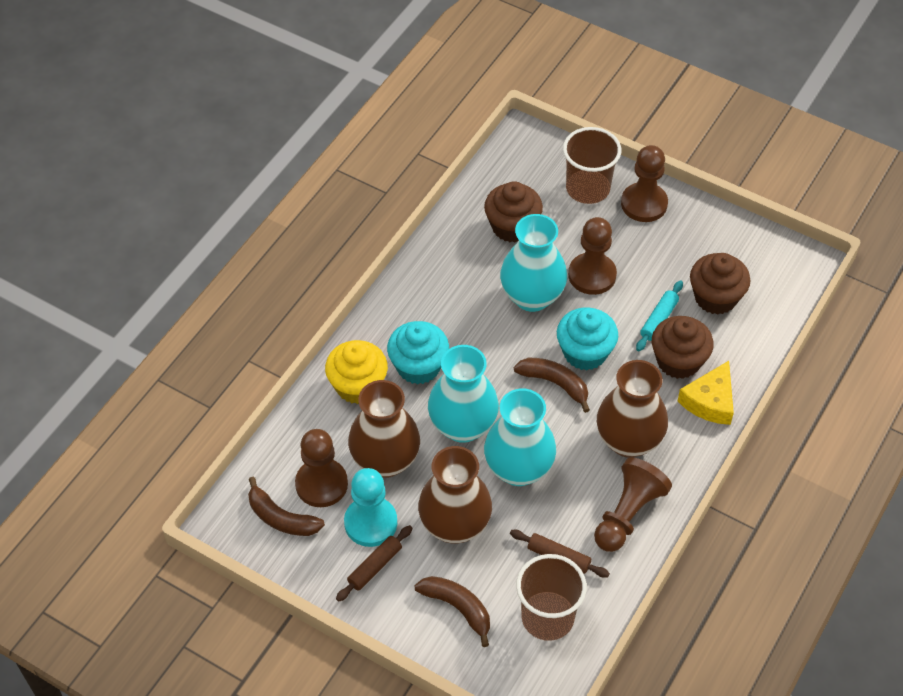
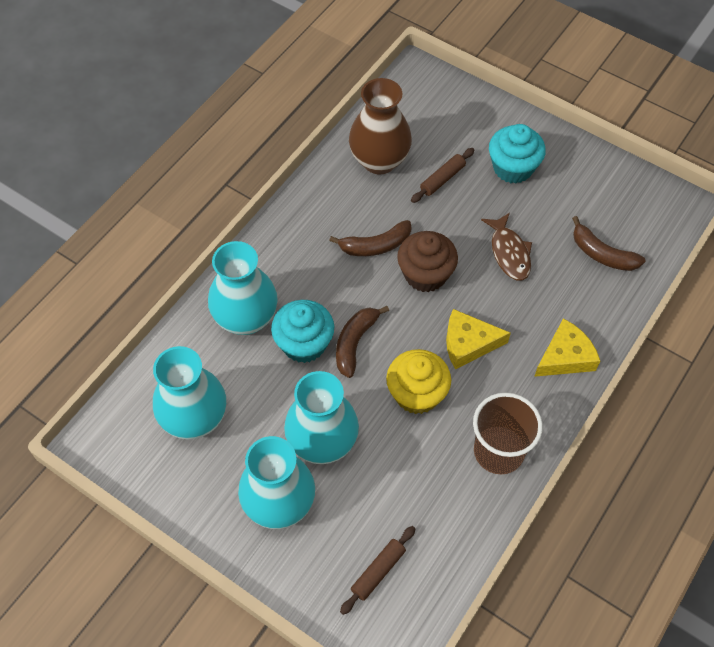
brown cup: [516,554,587,641] [563,127,621,204] = 2 -> [473,393,543,474] = 1
brown cupcake: [484,181,543,242] [652,316,714,379] [690,253,751,315] = 3 -> [397,231,458,292] = 1
brown fish: none = 0 -> [481,213,532,281] = 1
brown pawn: [295,429,348,507] [568,217,617,295] [594,457,672,552] [621,145,668,222] = 4 -> none = 0
brown vase: [348,380,420,478] [418,446,492,544] [597,360,668,458] = 3 -> [349,78,412,175] = 1
turquoise pawn: [344,468,397,547] = 1 -> none = 0
turquoise rolling pin: [636,280,683,351] = 1 -> none = 0
turquoise vase: [428,345,499,443] [484,388,556,486] [500,214,567,312] = 3 -> [153,346,226,439] [208,241,278,335] [238,436,315,529] [284,371,359,464] = 4
yellow cheese: [678,361,734,425] = 1 -> [446,309,511,370] [534,318,600,377] = 2

